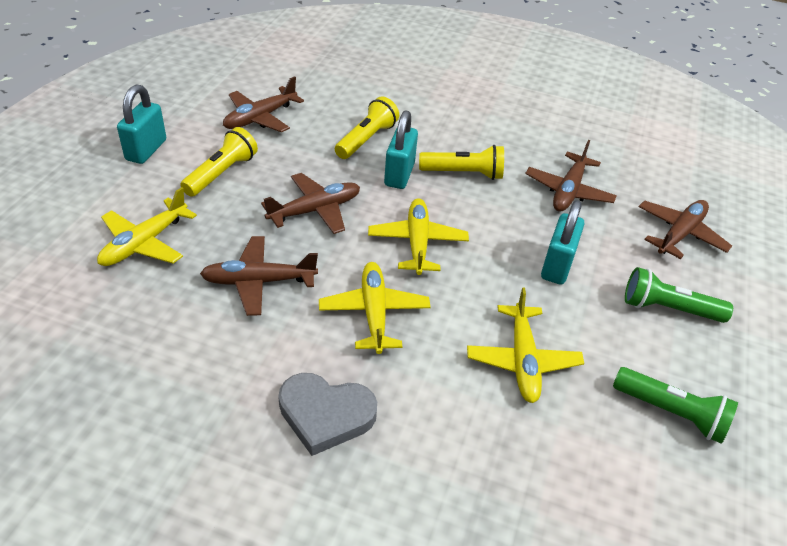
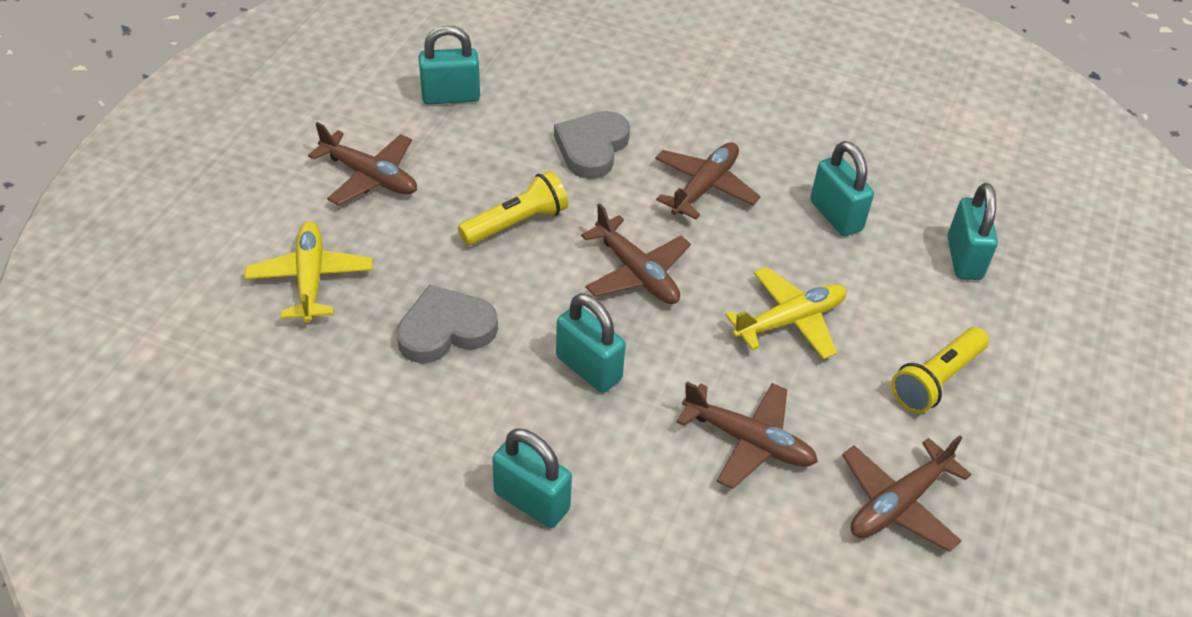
green flashlight: [613,367,738,444] [625,267,733,323] = 2 -> none = 0
grey heart: [278,373,377,456] = 1 -> [396,285,498,363] [554,111,630,179] = 2
turquoise padlock: [117,85,166,164] [384,110,418,189] [541,200,584,285] = 3 -> [419,25,480,105] [492,429,572,528] [556,294,626,393] [810,141,874,236] [947,183,998,280] = 5
yellow flashlight: [180,127,258,197] [335,96,399,159] [419,145,504,180] = 3 -> [458,171,568,246] [891,327,989,413] = 2
yellow plane: [97,187,197,266] [319,262,431,354] [368,198,469,275] [467,287,584,403] = 4 -> [245,222,372,323] [725,267,846,359] = 2

